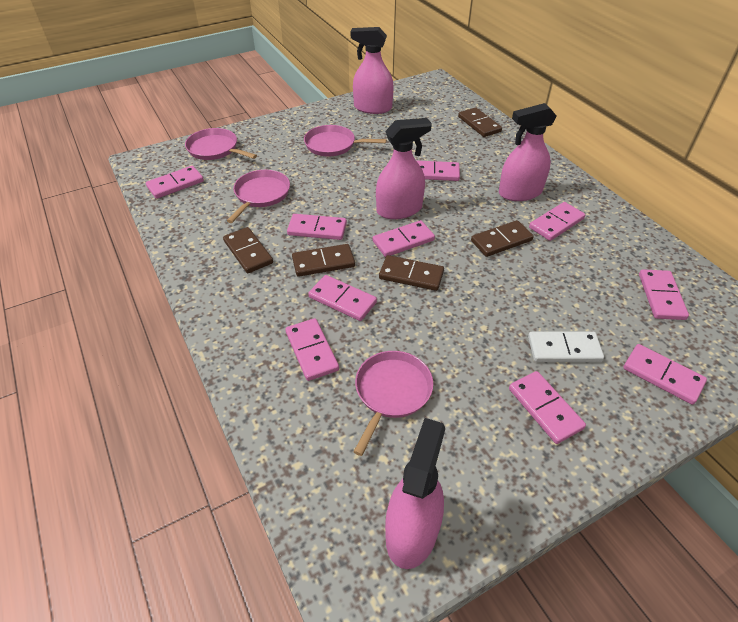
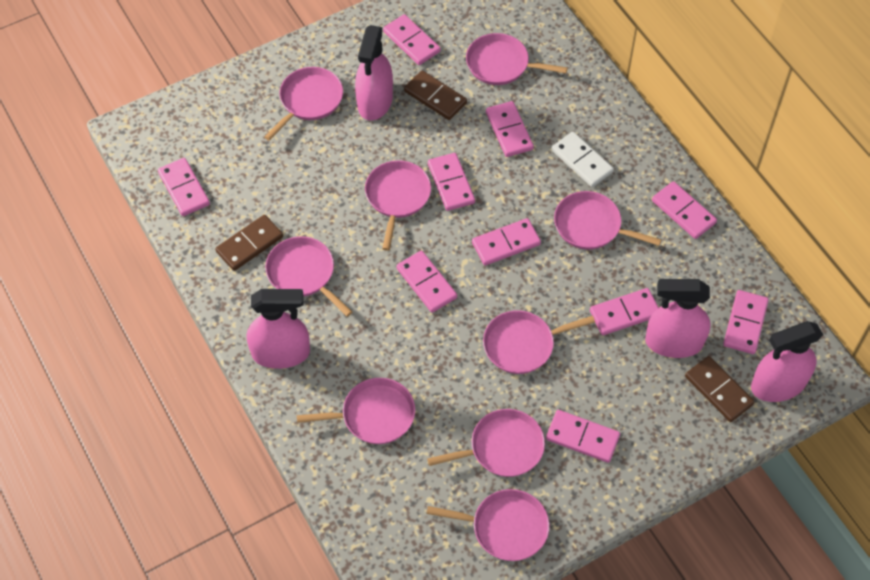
brown domino: [223,227,273,273] [292,244,355,277] [379,255,444,291] [458,107,502,137] [471,220,534,257] = 5 -> [215,215,283,271] [404,70,467,120] [685,356,754,422] = 3
pink pan: [185,128,257,160] [227,170,290,223] [304,125,387,157] [354,351,433,456] = 4 -> [264,67,343,141] [265,236,352,317] [297,378,415,444] [365,160,431,251] [426,489,549,561] [427,409,545,477] [466,33,568,85] [483,310,595,374] [554,191,661,250] = 9

